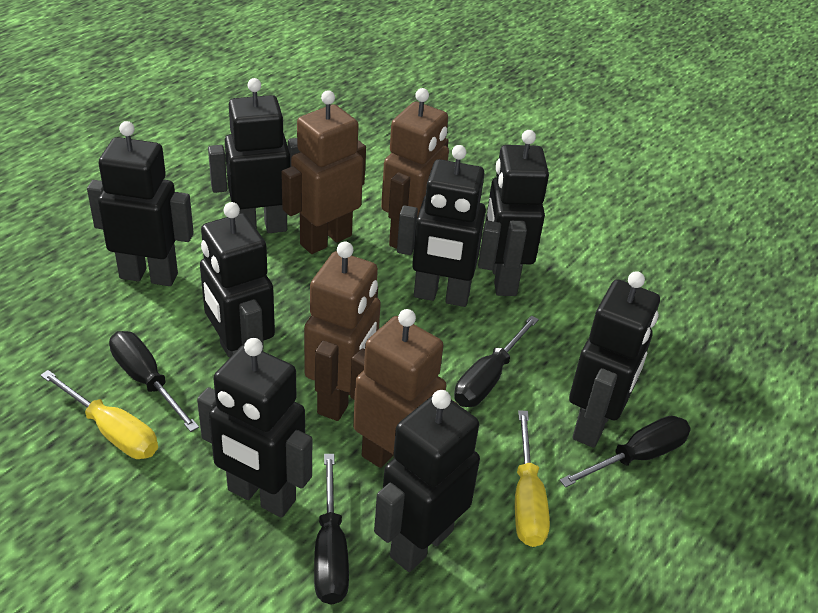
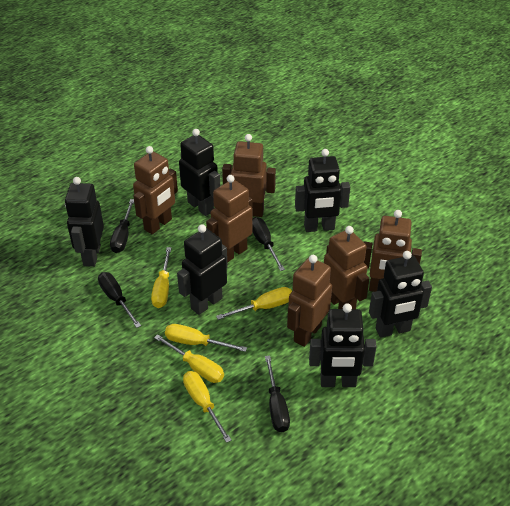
black robot: [87,121,194,286] [197,338,312,518] [200,202,275,357] [208,78,300,233] [374,390,480,572] [397,145,501,307] [486,130,549,296] [569,271,660,448] = 8 -> [65,177,104,267] [177,224,227,315] [179,129,220,216] [295,149,350,232] [309,303,377,387] [369,251,432,338] = 6
brown robot: [281,90,366,254] [304,242,381,421] [350,309,458,468] [381,88,449,249] = 4 -> [133,146,178,234] [206,175,253,263] [222,134,276,217] [287,255,332,347] [324,226,370,309] [364,210,422,292] = 6
yellow screwdriver: [40,370,158,459] [515,410,550,547] = 2 -> [151,247,171,308] [154,334,224,383] [165,324,247,352] [183,371,231,443] [216,287,292,320] = 5

